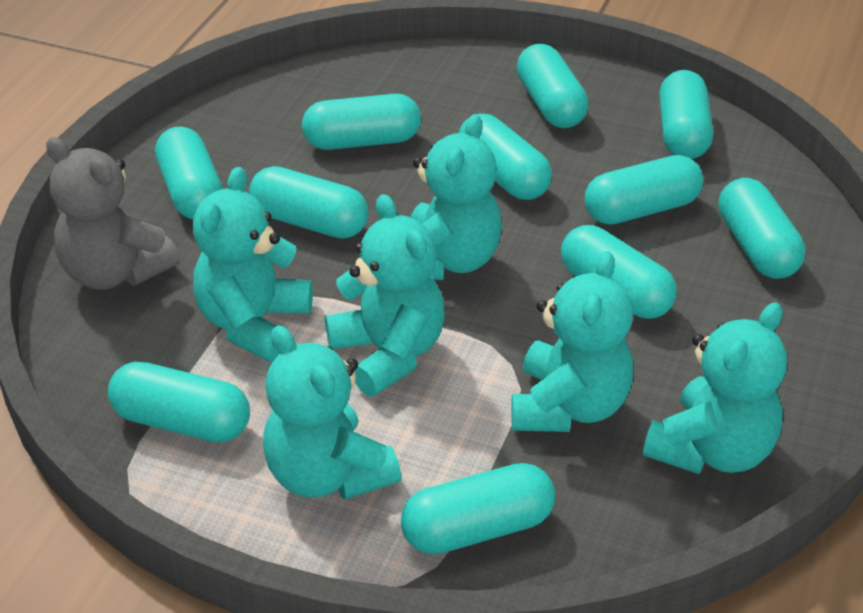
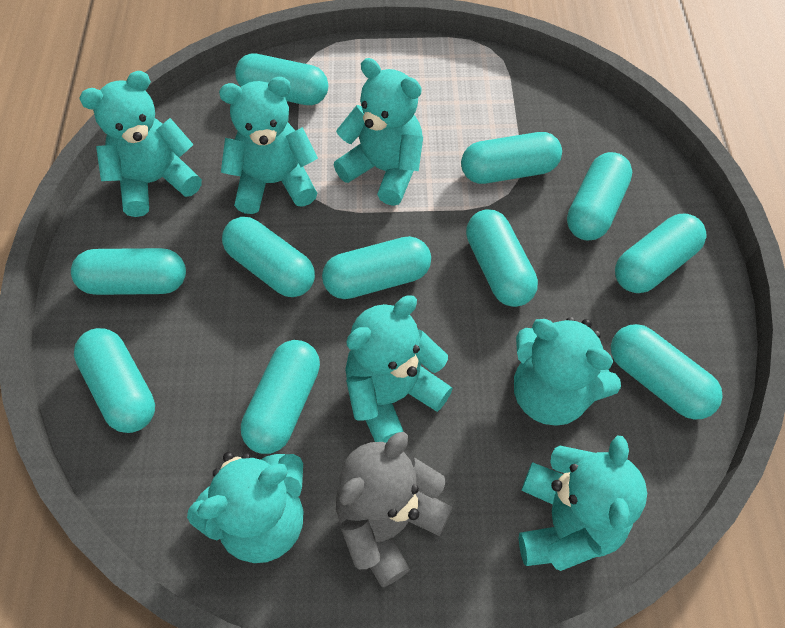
turquoise teddy bear: [193,167,313,363] [263,325,401,500] [325,194,445,397] [411,114,502,280] [511,251,633,432] [643,302,787,474] = 6 -> [79,71,202,217] [187,452,304,563] [219,77,318,214] [334,58,423,206] [345,295,453,443] [514,317,621,426] [519,435,647,571] = 7

